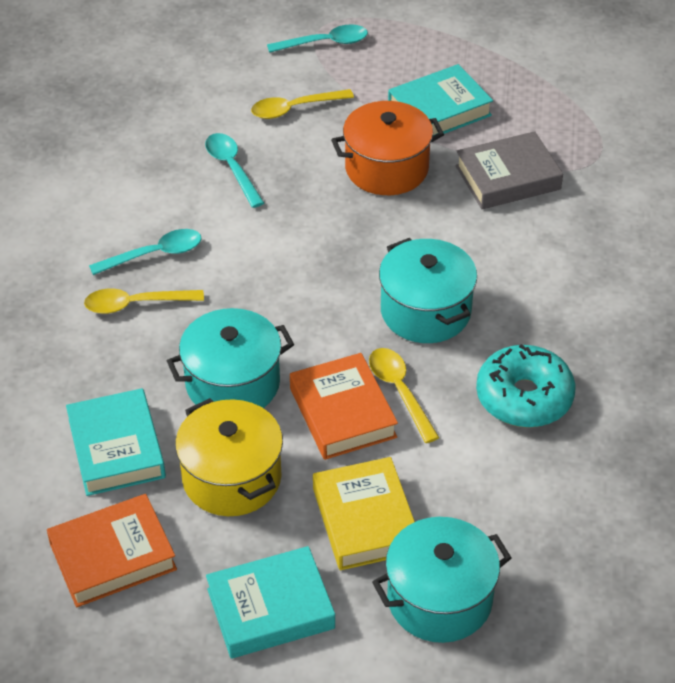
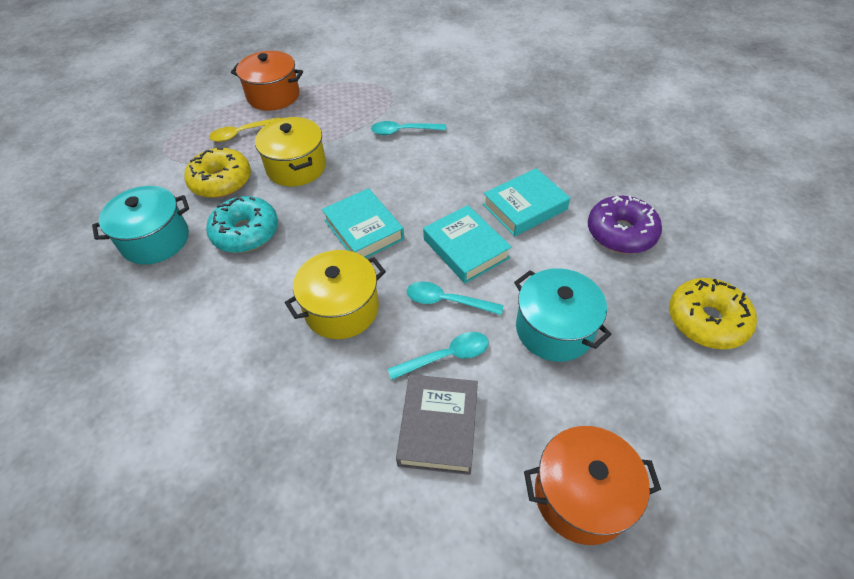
orange book: [47,494,177,607] [290,353,398,460] = 2 -> none = 0
orange pot: [331,101,444,195] = 1 -> [231,51,303,111] [524,426,661,545] = 2
purple donut: none = 0 -> [588,196,662,254] = 1
turquoise pot: [167,308,294,408] [372,517,511,643] [379,238,477,343] = 3 -> [92,186,189,264] [514,268,612,362] = 2
yellow book: [313,457,415,570] = 1 -> none = 0
yellow donut: none = 0 -> [184,148,251,198] [669,278,757,349] = 2
yellow pot: [175,398,283,516] = 1 -> [255,117,326,187] [285,250,386,339] = 2
yellow spoon: [84,288,204,314] [251,89,354,119] [369,348,439,443] = 3 -> [209,117,282,142] = 1

